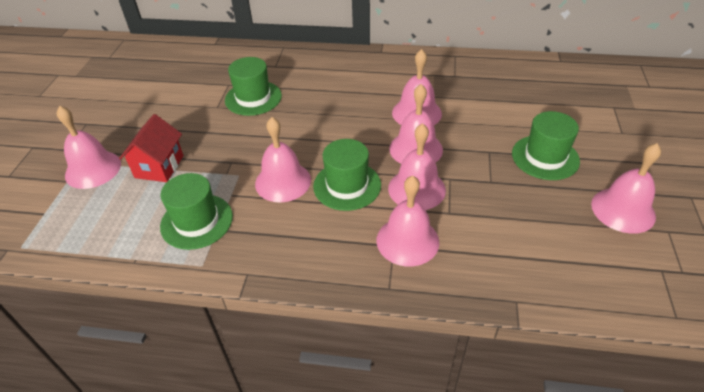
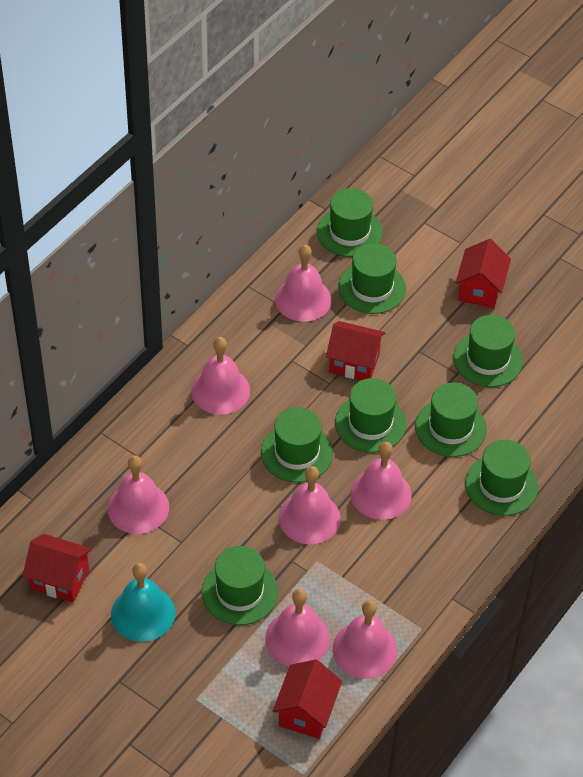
green hat: [160,173,233,250] [225,57,282,116] [313,139,381,211] [512,111,580,180] = 4 -> [202,546,278,625] [261,407,333,483] [317,188,383,257] [335,378,406,453] [338,243,406,314] [415,382,487,457] [453,315,523,387] [465,440,538,516] = 8
red house: [119,114,184,182] = 1 -> [23,534,92,603] [273,660,342,739] [326,321,385,380] [456,239,511,308] = 4
turquoise bell: none = 0 -> [111,563,175,642] = 1

